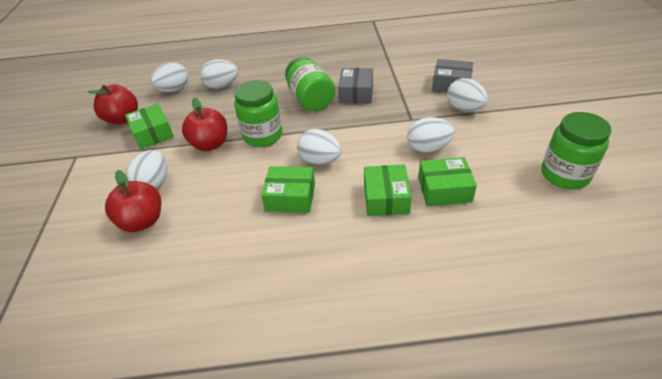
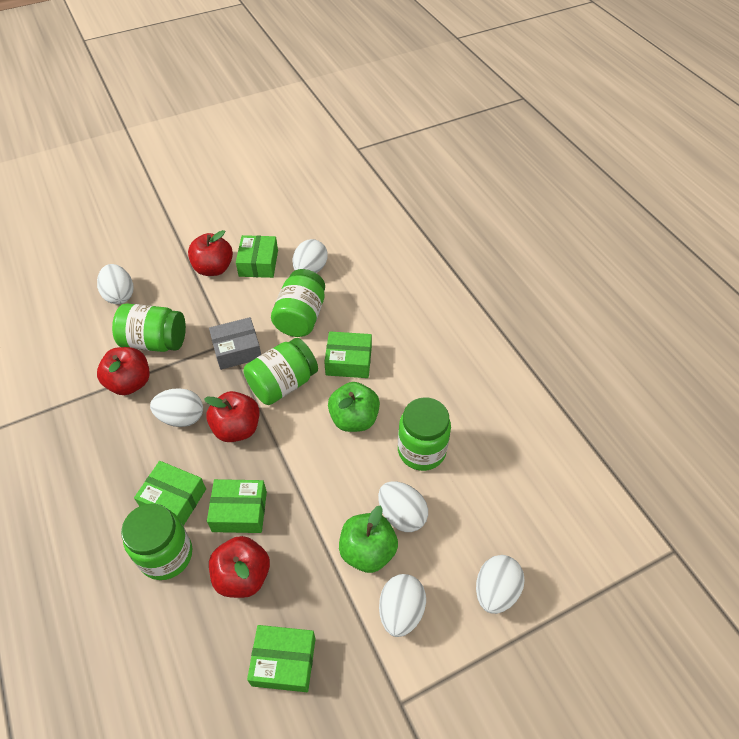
green apple: none = 0 -> [328,382,380,432] [339,506,398,573] = 2
green box: [125,104,174,149] [261,166,315,213] [364,165,412,216] [418,157,477,206] = 4 -> [134,461,206,526] [207,479,267,533] [236,235,278,278] [247,625,316,692] [324,331,372,378] = 5
green jar: [234,80,282,147] [285,57,335,111] [541,112,611,189] = 3 -> [112,303,186,352] [121,503,192,580] [243,338,318,405] [271,269,325,337] [398,397,451,471] = 5
grey box: [338,68,373,103] [432,59,473,93] = 2 -> [209,317,261,370] = 1
red apple: [88,84,138,124] [105,170,161,232] [182,98,227,151] = 3 -> [97,347,150,395] [188,230,233,276] [204,391,259,442] [209,536,270,598] = 4

